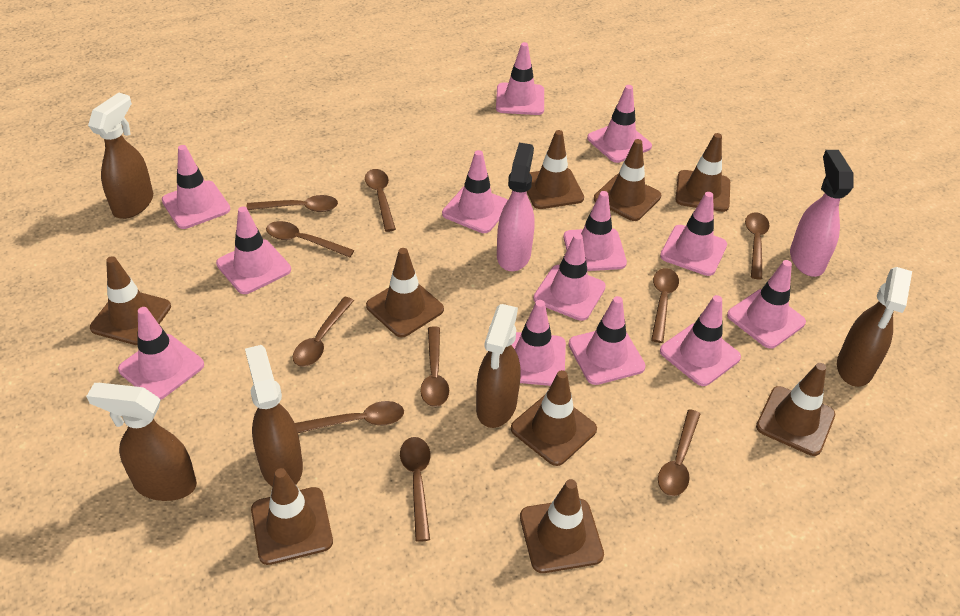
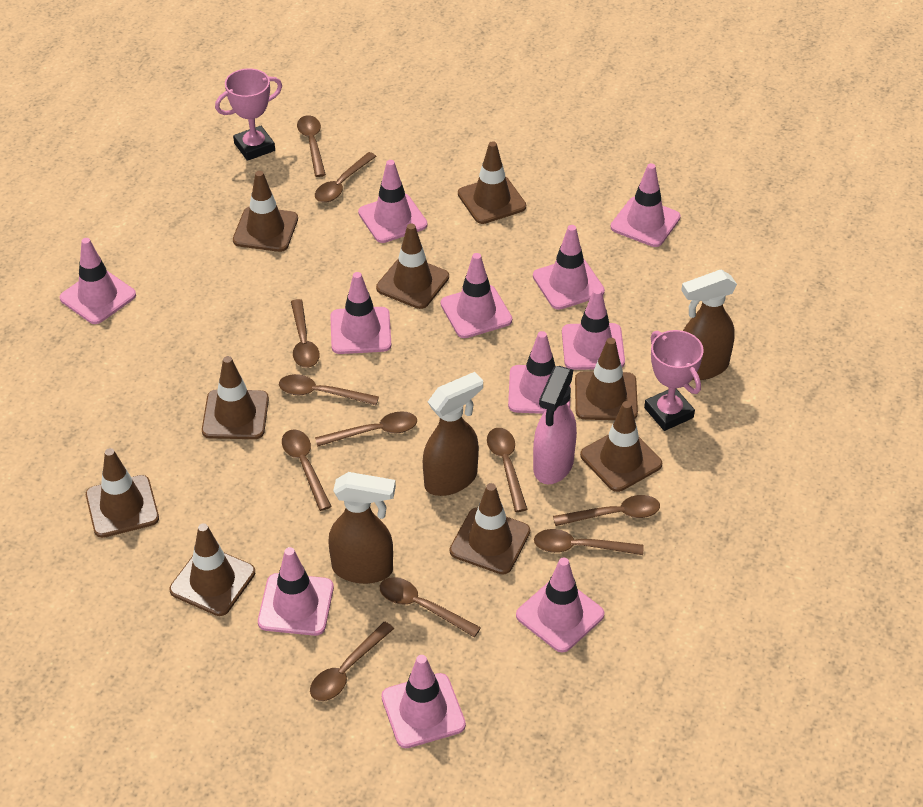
brown spoon: [246,195,338,212] [266,221,354,258] [293,297,354,367] [295,401,404,433] [365,169,396,232] [400,437,431,542] [420,327,449,407] [651,268,679,343] [658,409,700,496] [745,212,770,280] = 10 -> [279,374,379,405] [282,429,332,511] [291,299,320,368] [297,115,326,177] [310,622,394,701] [315,152,377,203] [315,411,417,447] [380,577,481,637] [487,428,528,512] [534,529,643,555] [553,495,660,526] = 11
brown spray bottle: [86,383,197,501] [88,93,153,219] [245,345,303,487] [476,304,521,428] [837,267,912,387] = 5 -> [329,472,396,584] [423,372,483,496] [681,270,737,380] = 3
pink spray bottle: [497,143,535,271] [790,150,854,277] = 2 -> [533,366,577,484] = 1
pink traffic cone: [118,307,204,400] [162,145,230,229] [216,206,291,294] [442,150,508,233] [496,42,544,115] [512,300,566,386] [533,233,606,321] [564,191,627,271] [568,296,646,385] [587,85,652,163] [660,192,727,276] [660,295,741,386] [727,260,806,349] = 13 -> [60,238,136,324] [258,547,334,636] [330,272,391,354] [358,160,428,243] [381,655,466,748] [441,253,512,338] [508,331,571,414] [516,557,604,653] [533,225,605,310] [562,288,625,370] [611,163,681,247] = 11
pink trophy: none = 0 -> [215,68,282,161] [644,330,704,431] = 2

